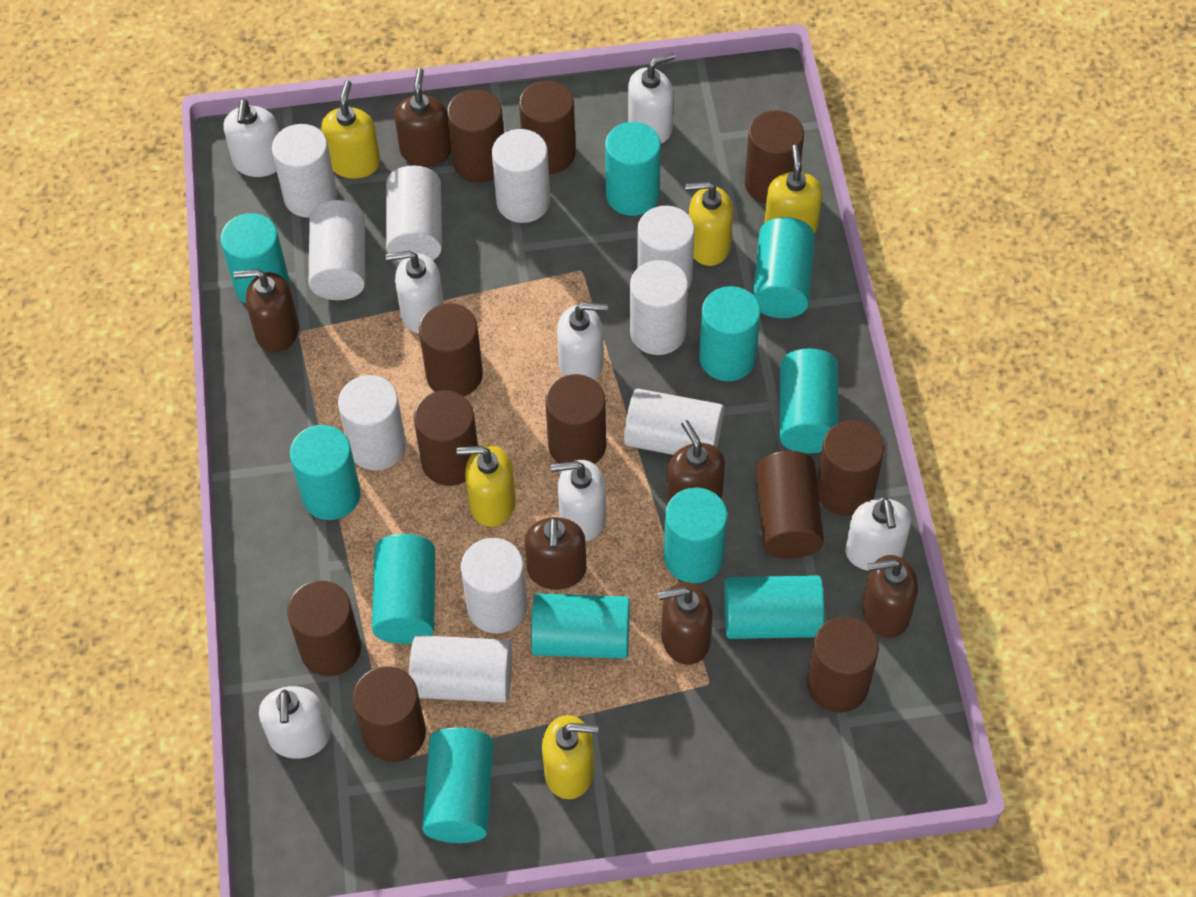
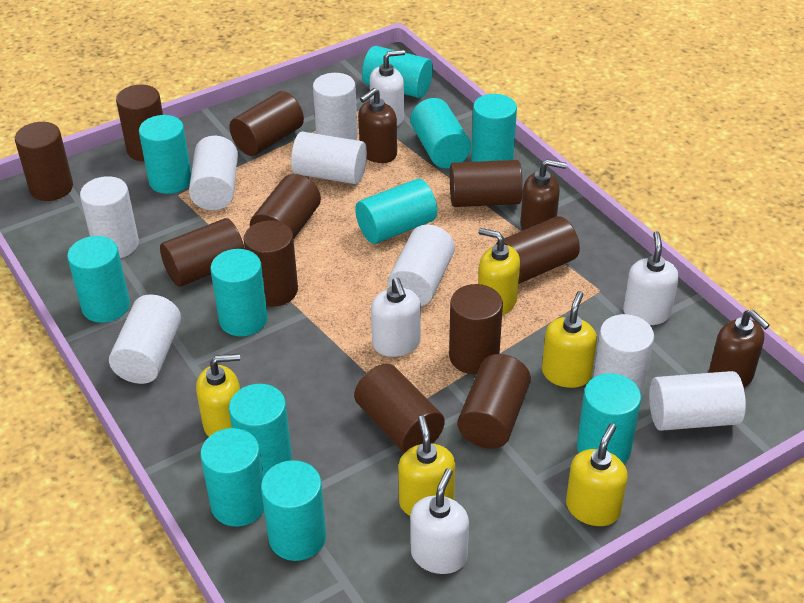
brown soap dispenser: [234,269,299,353] [394,68,451,167] [525,517,587,590] [658,582,713,665] [667,420,725,504] [862,555,918,638] = 6 -> [358,88,397,163] [520,159,567,231] [709,309,770,388] = 3
white cylinder: [272,124,337,218] [309,200,365,300] [338,375,406,470] [386,166,442,263] [409,635,512,703] [461,538,527,633] [492,129,550,223] [624,389,724,455] [630,260,688,355] [637,206,695,289] = 10 -> [80,176,139,258] [109,294,181,384] [189,136,238,210] [291,131,367,184] [313,73,358,140] [388,225,455,306] [593,314,654,397] [649,371,746,431] = 8
white soap dispenser: [224,99,279,177] [259,686,330,759] [386,250,444,334] [551,460,606,541] [557,302,608,380] [628,53,676,144] [845,498,911,571] = 7 -> [370,50,405,126] [371,278,421,357] [410,469,469,574] [623,231,679,325] = 4

